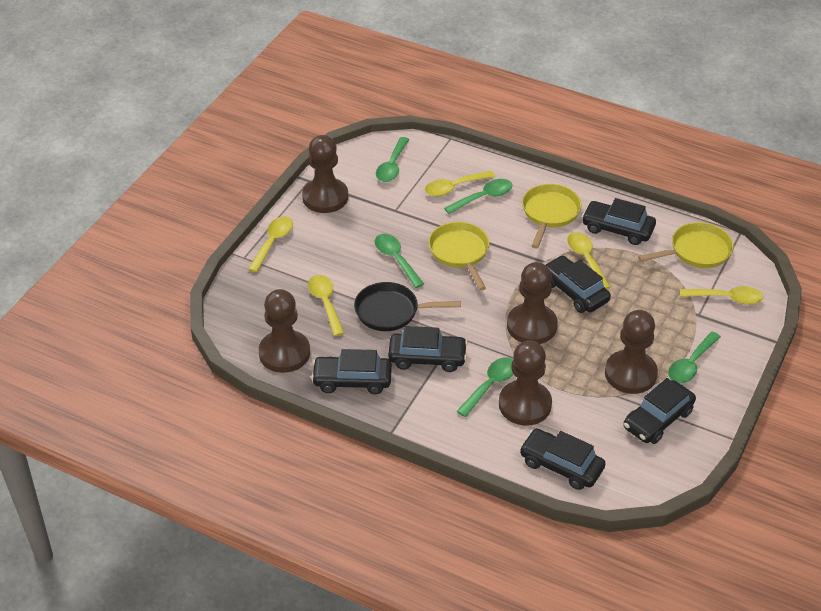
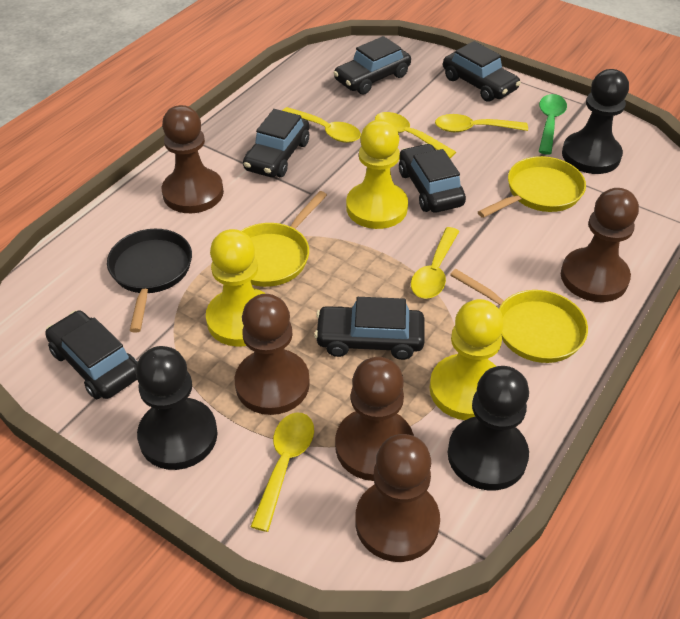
black pawn: none = 0 -> [136,346,218,470] [448,366,529,491] [562,69,629,174] = 3
green spoon: [375,234,424,288] [376,137,410,182] [444,179,512,214] [457,357,514,417] [668,332,721,383] = 5 -> [539,94,567,155] = 1
yellow pawn: none = 0 -> [206,229,266,347] [346,120,408,229] [429,299,504,420] = 3

